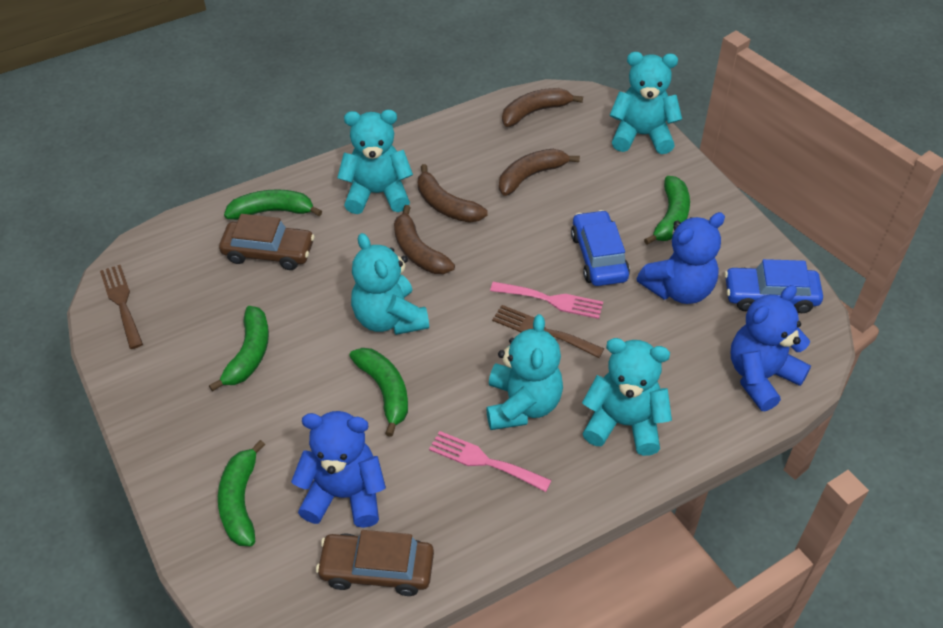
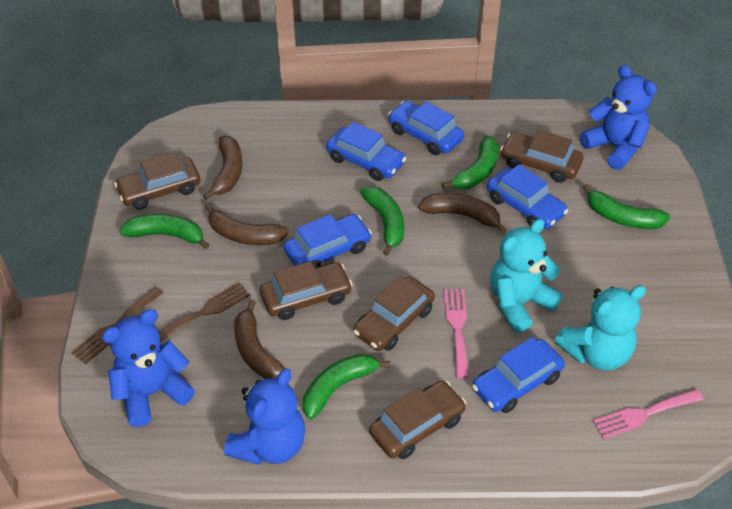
blue car: [571,210,630,286] [724,259,823,313] = 2 -> [284,214,372,268] [326,122,406,181] [388,101,464,155] [472,337,565,413] [487,164,568,229] = 5
brown car: [219,214,315,270] [316,530,434,596] = 2 -> [114,152,200,210] [260,261,353,320] [353,276,435,351] [369,380,466,459] [500,130,583,183] = 5
turquoise teddy bear: [337,110,413,214] [351,233,429,335] [486,314,563,430] [582,338,672,456] [609,52,682,154] = 5 -> [490,219,563,333] [555,285,646,370] = 2

